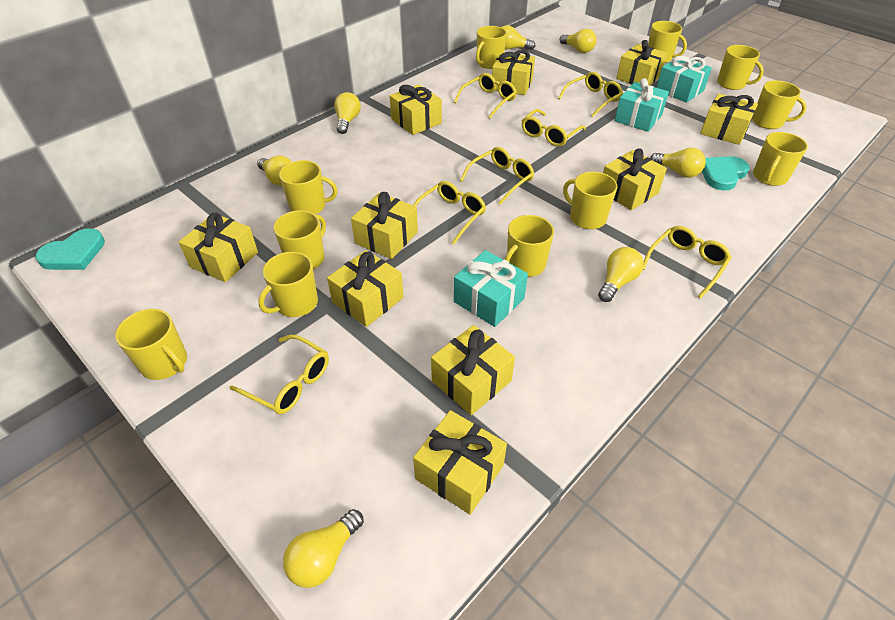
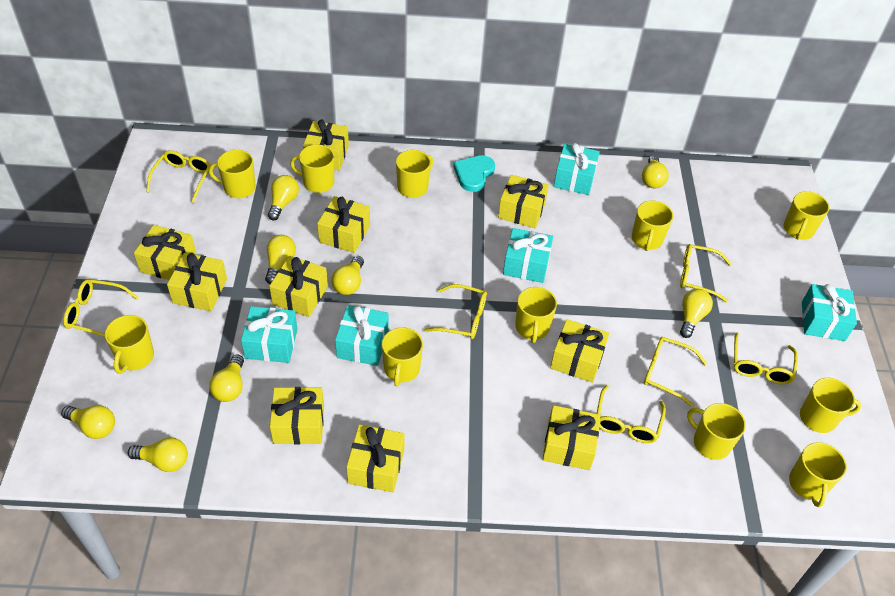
turquoise gift: [454,250,528,327] [615,78,669,132] [656,56,712,103] = 3 -> [241,306,297,363] [335,305,389,366] [503,228,553,283] [554,143,600,195] [802,284,857,341] = 5
turquoise heart: [35,228,105,270] [702,156,750,191] = 2 -> [453,155,495,192] = 1
yellow light bulb: [257,155,292,186] [283,509,364,588] [334,92,361,134] [501,25,535,50] [560,29,597,53] [598,247,644,302] [650,148,706,178] = 7 -> [61,405,115,439] [128,437,188,472] [209,355,244,402] [265,235,296,284] [268,175,299,221] [331,256,364,295] [642,155,669,188] [680,289,713,338] = 8

